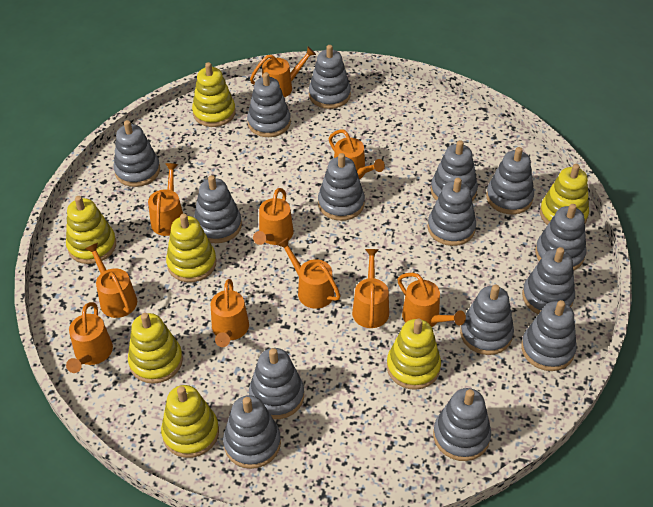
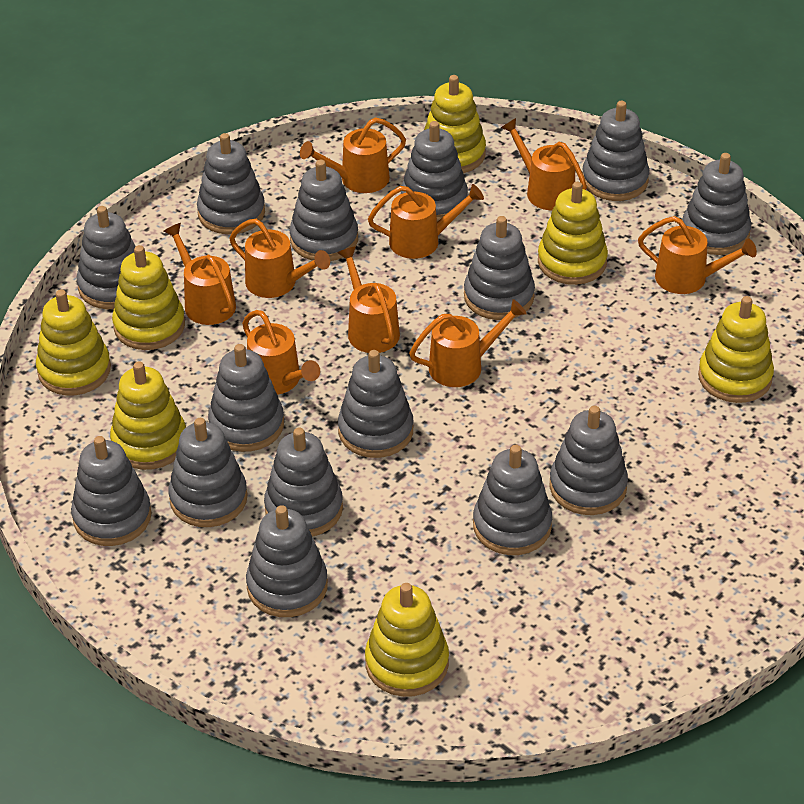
orange watering can: [66,302,113,373] [85,243,137,318] [148,163,183,236] [211,279,249,347] [250,47,316,97] [253,188,294,245] [277,237,341,309] [329,129,385,179] [352,249,389,328] [397,273,466,327] = 10 -> [163,223,236,325] [229,219,330,298] [242,310,320,395] [300,117,406,193] [337,246,400,353] [368,184,484,259] [409,299,527,387] [501,118,587,210] [638,216,757,294] = 9

